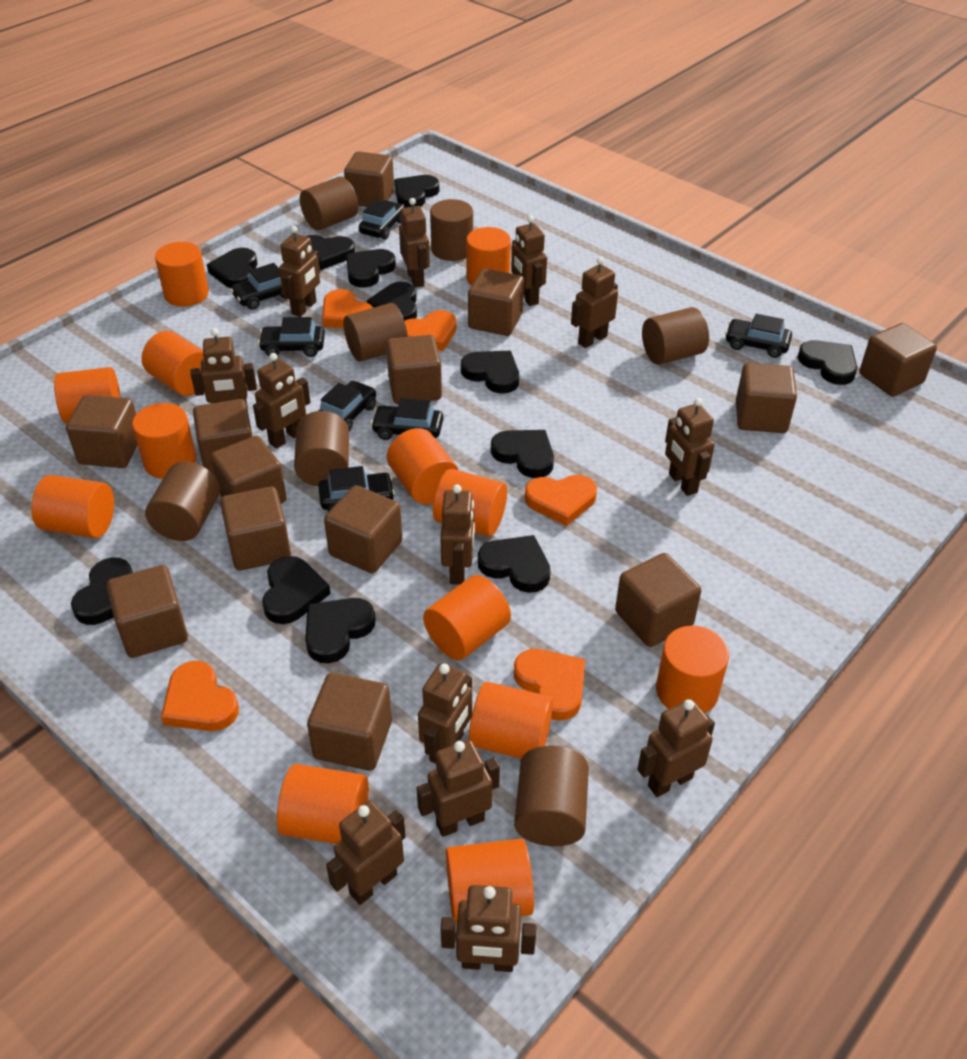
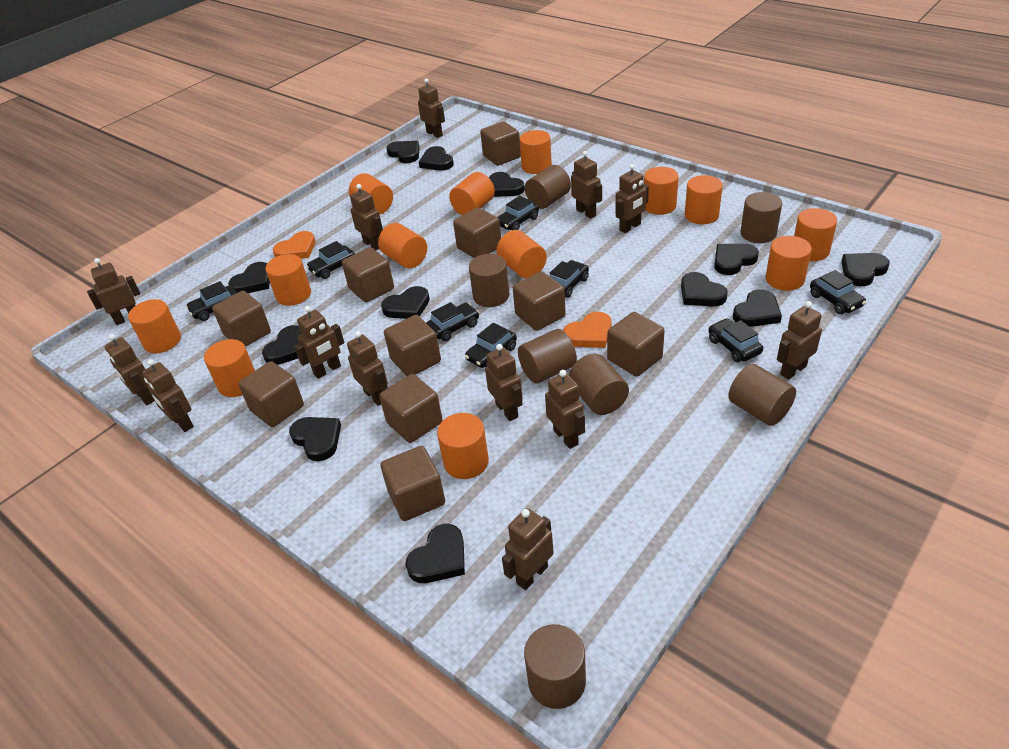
black car: [230,263,287,310] [258,317,325,357] [318,466,395,512] [319,380,376,432] [359,200,405,239] [371,398,443,440] [725,314,792,358] = 7 -> [186,281,237,321] [306,241,355,279] [426,302,479,341] [465,323,517,368] [498,196,539,230] [550,260,589,298] [709,318,763,362] [810,270,866,314] = 8
brown cube: [66,395,138,468] [107,565,188,658] [193,399,253,474] [210,436,287,504] [220,486,291,571] [307,673,392,771] [324,485,402,573] [344,151,394,207] [386,335,442,404] [468,269,524,336] [615,553,701,647] [736,363,797,433] [859,323,937,397] = 13 -> [212,291,271,347] [238,361,304,427] [342,247,394,303] [379,374,443,443] [380,446,445,521] [384,315,441,376] [453,207,501,258] [480,121,521,166] [513,271,566,331] [607,312,665,377] = 10
orange heart: [161,661,239,731] [322,289,373,328] [405,310,457,351] [514,649,585,720] [525,475,597,526] = 5 -> [273,231,316,259] [563,312,611,348] = 2

